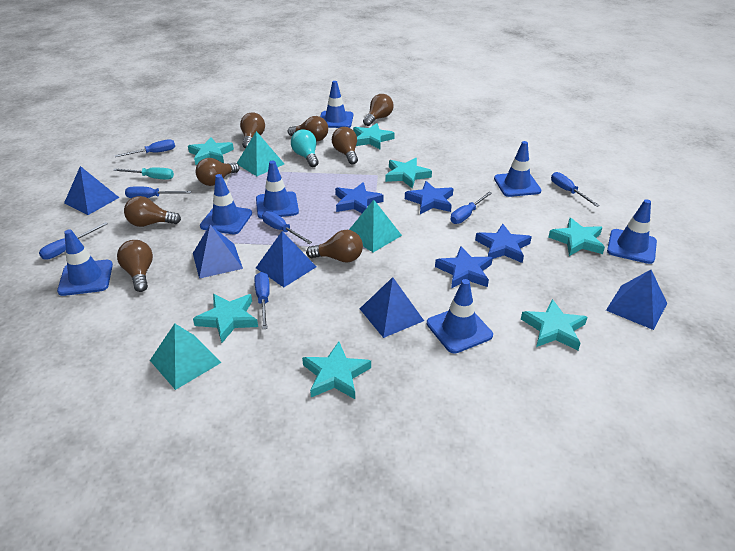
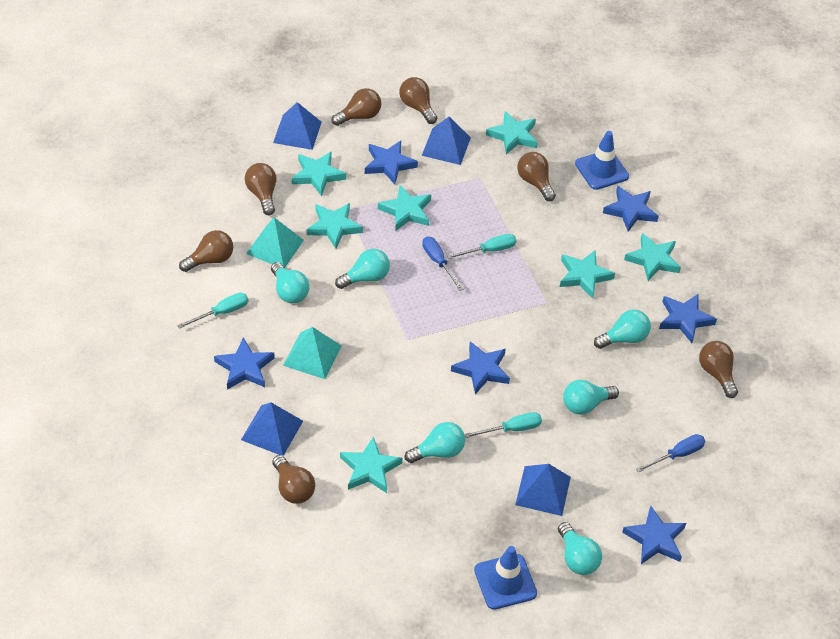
blue pyramid: [64,166,120,215] [193,225,243,279] [256,231,316,287] [360,277,424,338] [606,270,667,330] = 5 -> [241,402,303,456] [273,102,322,150] [422,117,471,165] [515,464,571,516] = 4
blue screwdriver: [39,222,108,260] [115,139,175,157] [125,186,191,198] [255,272,270,329] [262,211,312,244] [450,192,492,224] [551,172,600,207] = 7 -> [422,237,463,291] [636,434,705,472] = 2
blue star: [335,182,383,213] [405,181,454,214] [435,246,493,288] [475,224,532,263] = 4 -> [214,337,275,390] [365,141,418,184] [451,341,510,394] [603,186,659,232] [622,506,686,564] [659,294,717,343] = 6
blue traffic cone: [57,229,113,296] [200,174,252,234] [256,161,299,219] [320,81,353,128] [427,279,493,353] [494,141,541,197] [607,199,657,264] = 7 -> [474,546,537,610] [575,131,629,190] = 2
brown light bulb: [117,240,153,292] [124,196,181,227] [196,158,239,186] [240,112,265,149] [288,116,328,141] [306,230,363,263] [332,127,358,164] [363,94,393,126] = 8 -> [179,230,233,272] [245,163,276,215] [272,455,315,504] [331,88,381,126] [399,77,437,124] [517,152,556,201] [699,341,738,398] = 7
turquoise light bulb: [291,129,319,167] = 1 -> [271,262,310,303] [335,249,390,289] [405,422,465,463] [558,522,602,575] [563,380,619,415] [594,309,651,349] = 6
turquoise pyramid: [150,324,221,390] [237,131,284,176] [349,200,402,252] = 3 -> [246,217,304,267] [283,327,341,379] = 2
turquoise screwdriver: [113,168,174,180] = 1 -> [177,293,248,329] [447,234,516,259] [465,412,542,438] = 3

